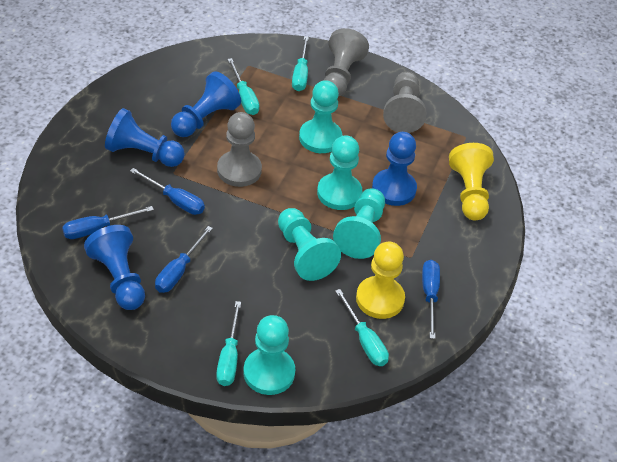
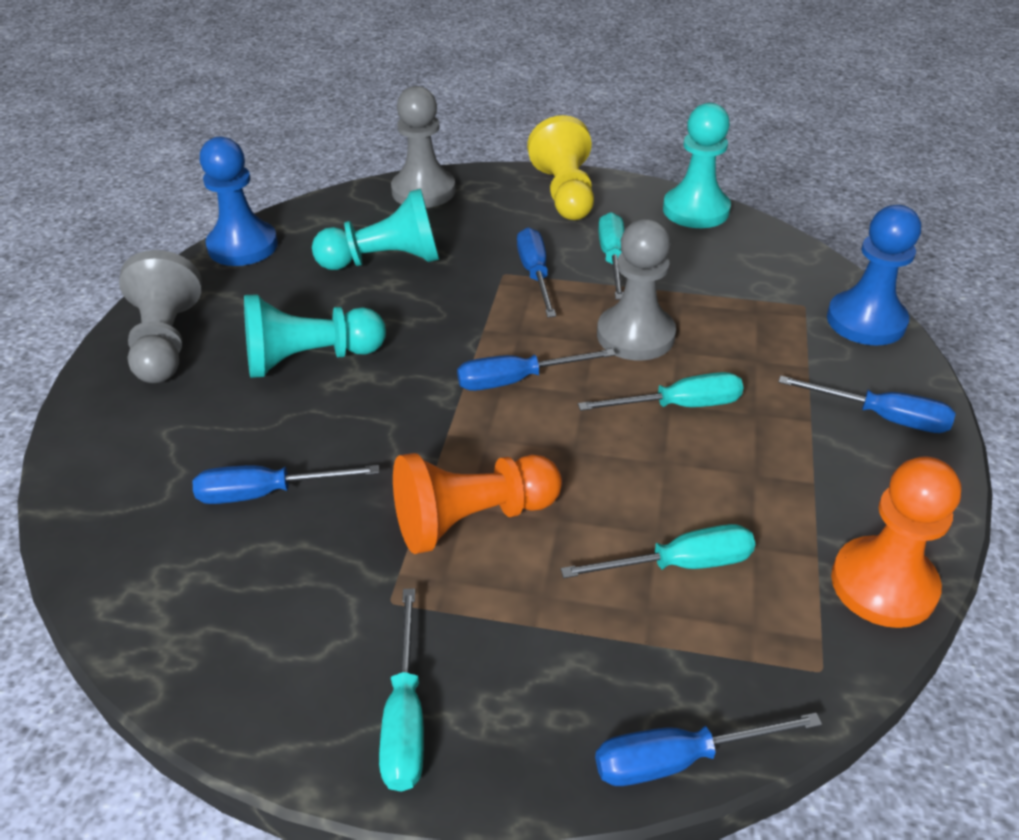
blue pawn: [84,225,145,310] [105,108,185,167] [171,71,241,137] [372,132,417,206] = 4 -> [200,137,278,266] [827,205,921,345] = 2
blue screwdriver: [62,206,154,239] [130,168,205,215] [155,226,213,293] [422,260,440,339] = 4 -> [193,465,379,504] [457,349,616,391] [517,227,556,317] [595,713,822,786] [779,376,956,433] = 5
orange pawn: none = 0 -> [393,453,562,554] [831,456,961,628] = 2
turquoise pawn: [243,315,295,395] [278,208,341,281] [299,80,342,153] [317,135,362,210] [333,188,385,259] = 5 -> [244,294,386,378] [312,189,439,270] [663,103,731,228] = 3
yellow pawn: [356,241,405,319] [449,143,494,220] = 2 -> [527,115,594,220] = 1

